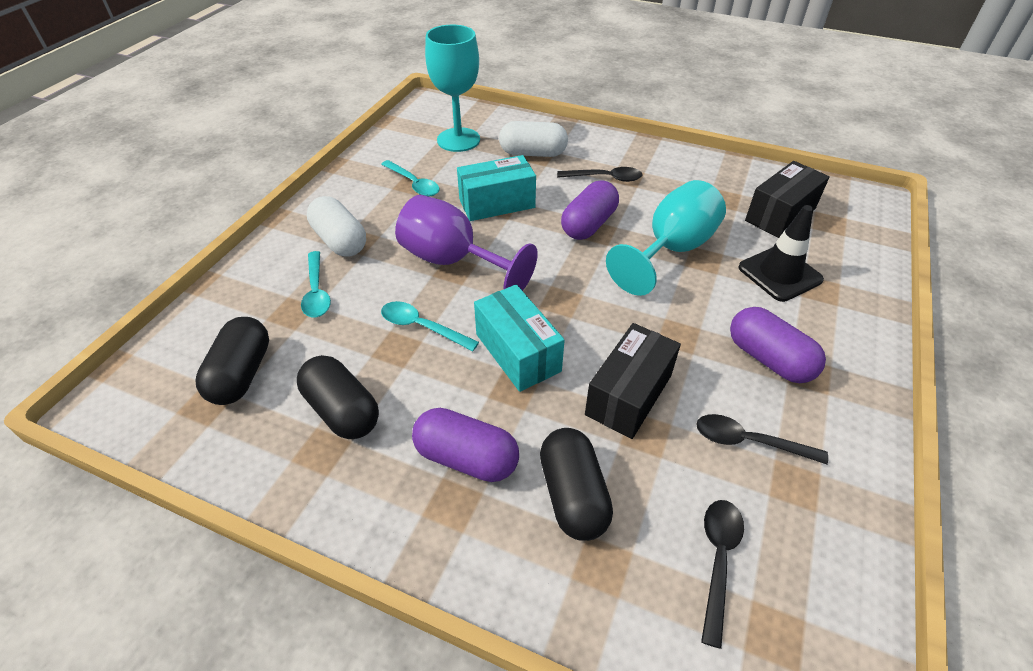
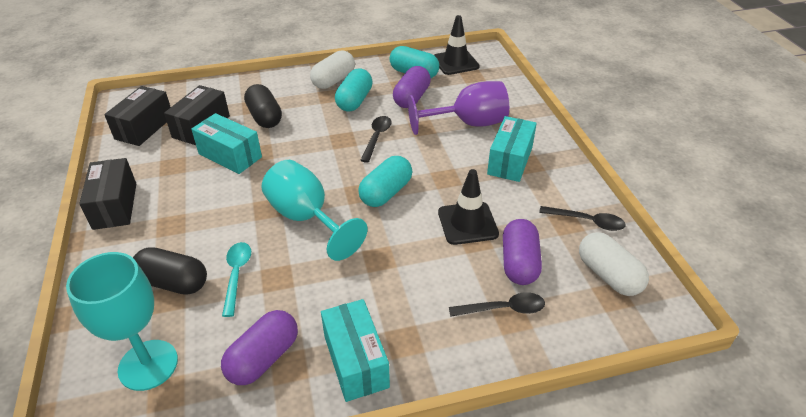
black box: [585,323,681,439] [745,161,830,238] = 2 -> [79,158,136,230] [104,86,171,146] [164,85,230,145] = 3
black capsule: [195,317,269,405] [297,355,379,439] [540,428,613,541] = 3 -> [133,247,207,295] [244,84,282,128] = 2
black traffic cone: [739,205,824,302] = 1 -> [434,15,480,75] [438,169,499,245] = 2
turquoise box: [457,155,536,221] [474,284,565,392] = 2 -> [191,113,262,174] [321,299,390,402] [487,116,537,182] = 3
turquoise capsule: none = 0 -> [335,69,373,112] [358,156,413,207] [390,46,439,78] = 3
turquoise spoon: [301,251,331,317] [381,160,440,197] [381,301,479,351] = 3 -> [222,242,251,317] = 1

